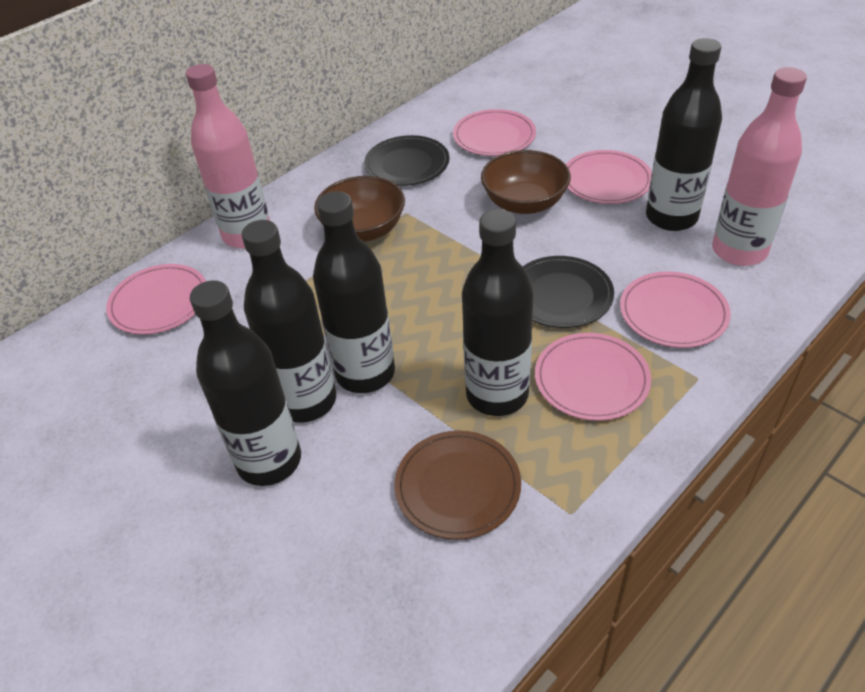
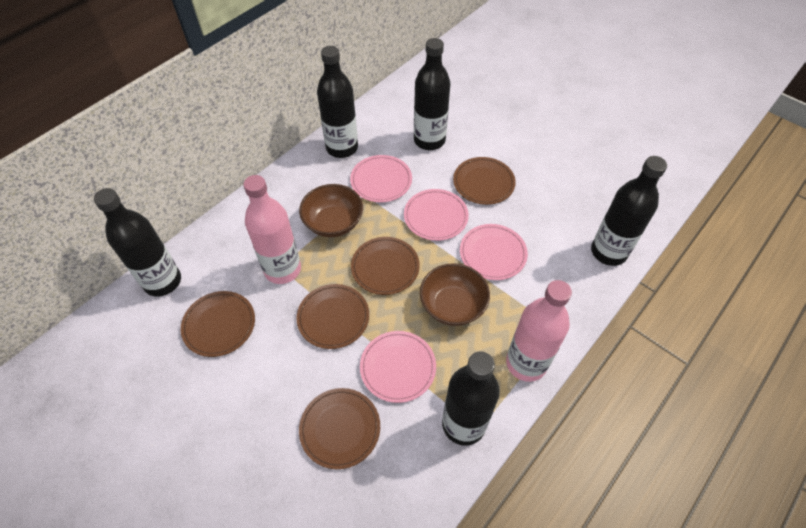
black plate: [364,135,449,186] [523,256,614,328] = 2 -> none = 0
brown plate: [395,431,521,540] = 1 -> [181,291,255,357] [297,284,369,349] [299,388,380,469] [351,237,420,295] [453,157,516,205] = 5
pink plate: [106,264,206,335] [453,109,536,156] [535,333,651,421] [566,150,652,204] [620,271,731,348] = 5 -> [350,155,412,202] [360,331,436,403] [404,189,469,241] [460,224,528,280] = 4

